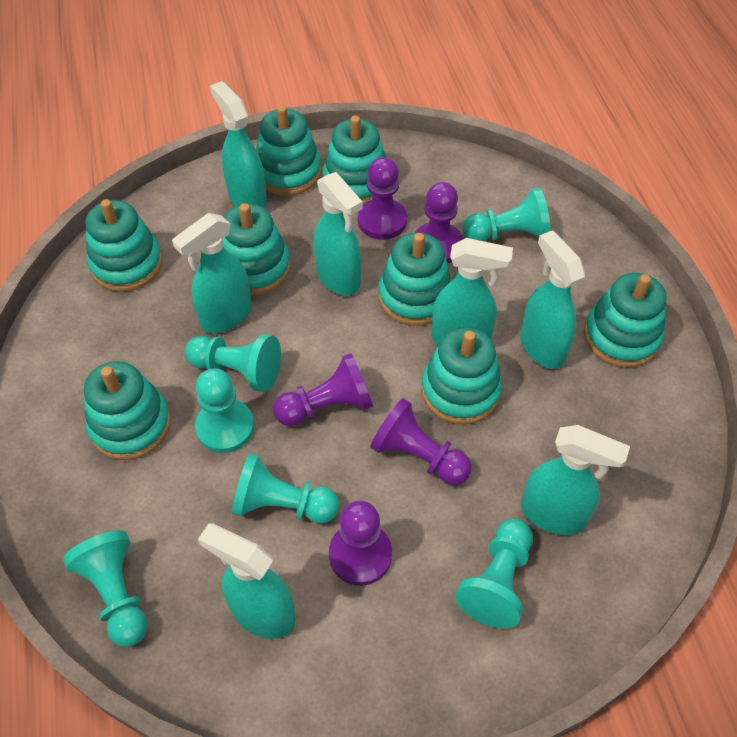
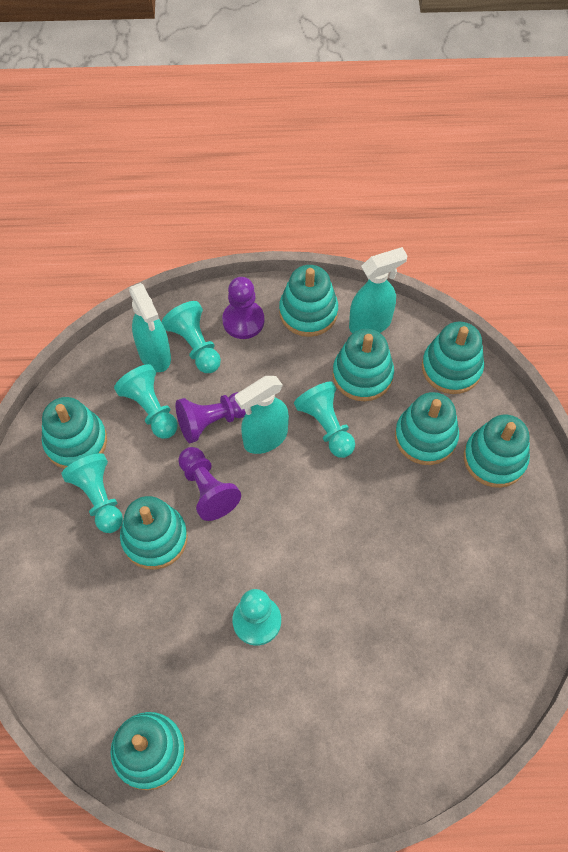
purple pawn: [273,353,373,426] [329,501,392,586] [358,157,407,240] [370,398,472,485] [415,182,463,264] = 5 -> [175,392,246,443] [178,447,241,521] [222,277,265,339] = 3
turquoise pawn: [63,530,148,647] [185,334,281,392] [195,368,254,453] [232,453,339,523] [455,519,533,629] [463,188,551,241] = 6 -> [61,453,123,533] [114,364,178,439] [162,301,221,373] [232,589,281,646] [294,381,355,458] = 5
turquoise spray bottle: [172,213,252,334] [198,524,295,639] [210,81,267,209] [314,172,363,296] [432,238,513,346] [520,230,585,369] [521,425,630,535] = 7 -> [129,283,171,372] [235,376,289,454] [349,247,408,333] = 3

